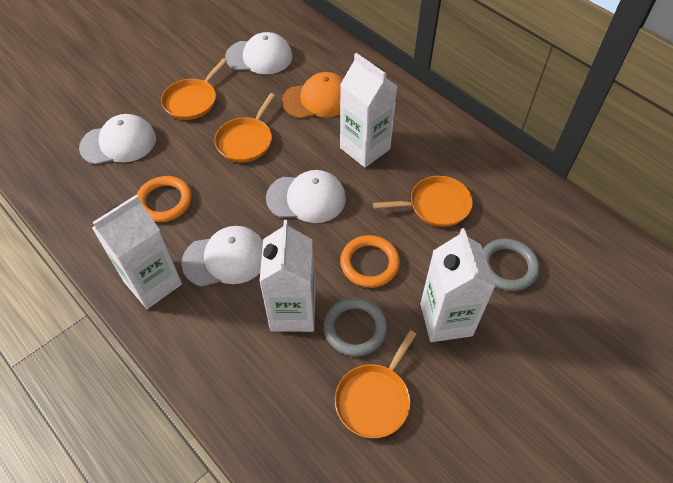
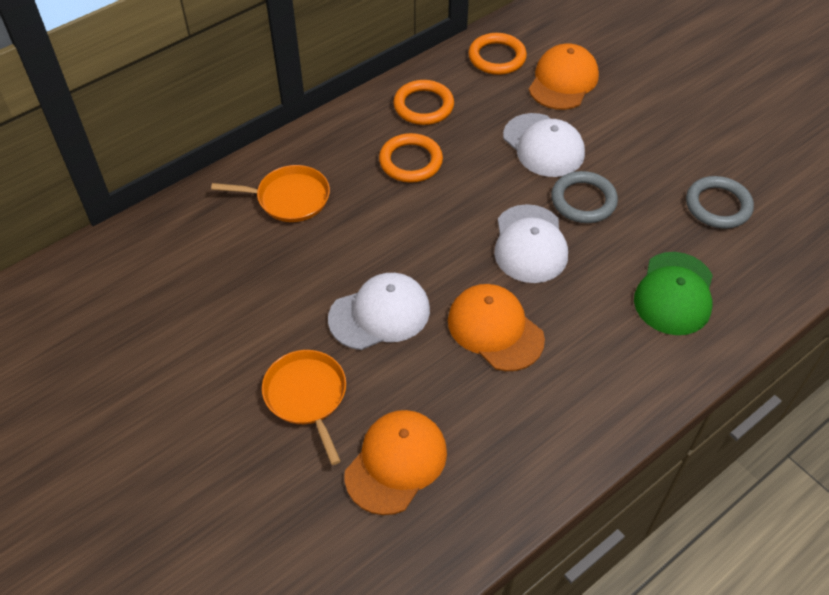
green cap: none = 0 -> [634,252,713,335] = 1
orange cap: [282,72,343,119] = 1 -> [345,410,447,515] [448,284,545,371] [529,43,599,110] = 3
orange pan: [161,59,227,120] [214,93,275,162] [335,330,416,438] [373,176,473,227] = 4 -> [211,165,330,222] [262,350,346,465] = 2
orange ring: [137,176,192,222] [340,235,400,288] = 2 -> [379,133,443,182] [393,80,454,125] [468,33,527,75] = 3
white cap: [79,114,156,165] [182,226,263,287] [225,32,292,74] [266,170,346,223] = 4 -> [328,273,430,350] [494,204,568,283] [503,113,585,177] = 3
white carton: [92,194,182,309] [259,220,315,332] [340,53,398,167] [420,228,495,342] = 4 -> none = 0

